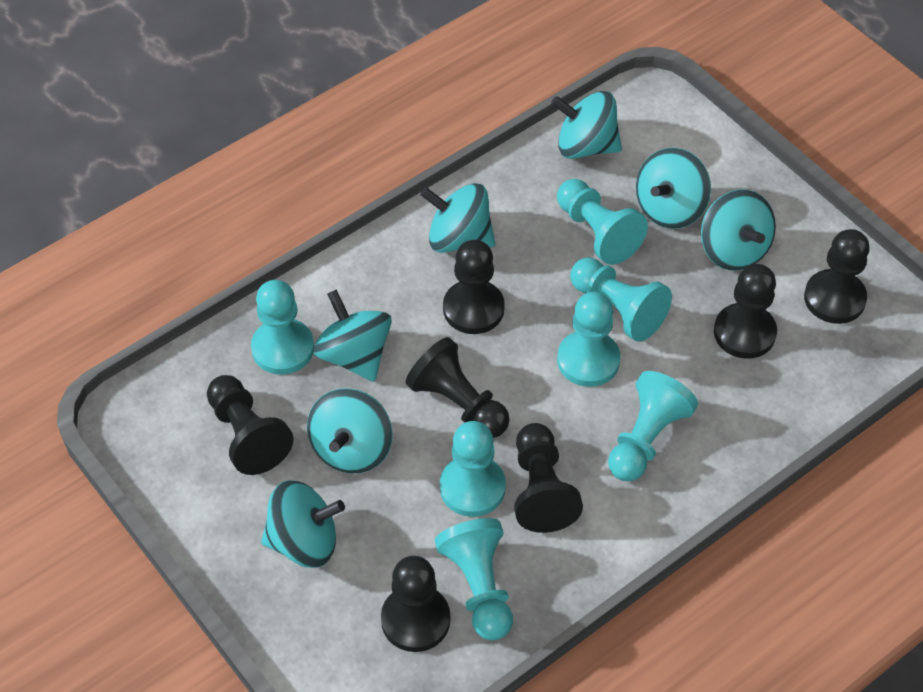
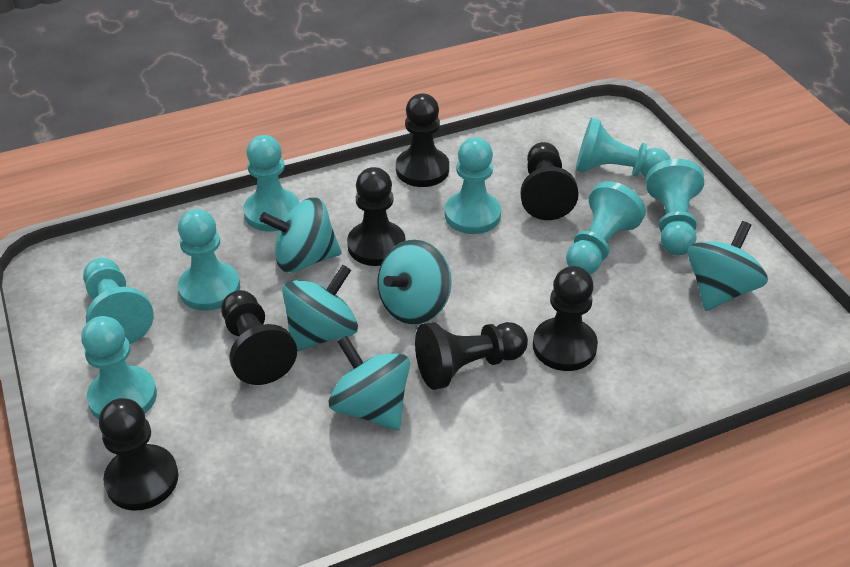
turquoise pawn: [251,280,314,375] [435,518,513,641] [440,421,506,517] [557,179,648,265] [557,292,621,387] [570,257,672,342] [608,371,698,481] = 7 -> [81,316,157,419] [83,258,154,344] [178,209,240,311] [243,135,300,231] [445,137,501,234] [566,181,646,274] [576,118,670,178] [646,159,704,255] = 8
turquoise spinning top: [261,480,345,568] [307,388,393,474] [313,290,392,382] [420,183,495,253] [551,91,622,159] [636,148,711,229] [701,189,776,271] = 7 -> [260,198,342,273] [282,265,358,351] [329,335,410,430] [377,239,452,325] [687,221,768,311] = 5

